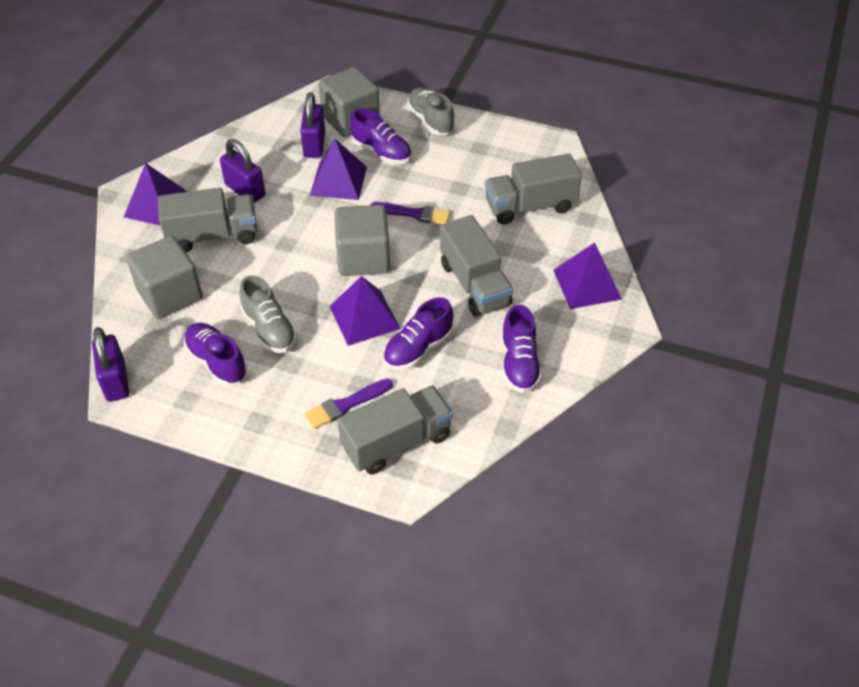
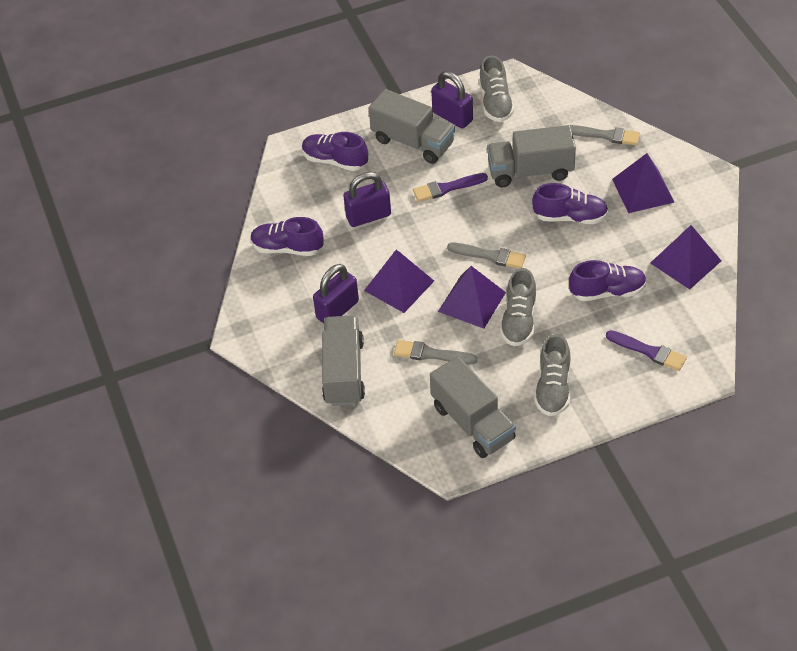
grey brush: none = 0 -> [394,340,477,365] [447,243,526,269] [570,125,640,145] = 3
grey cube: [126,236,203,319] [319,67,380,137] [334,205,390,276] = 3 -> none = 0
grey shoe: [239,275,297,353] [407,87,455,135] = 2 -> [479,56,514,122] [500,268,537,346] [534,334,571,416] = 3

